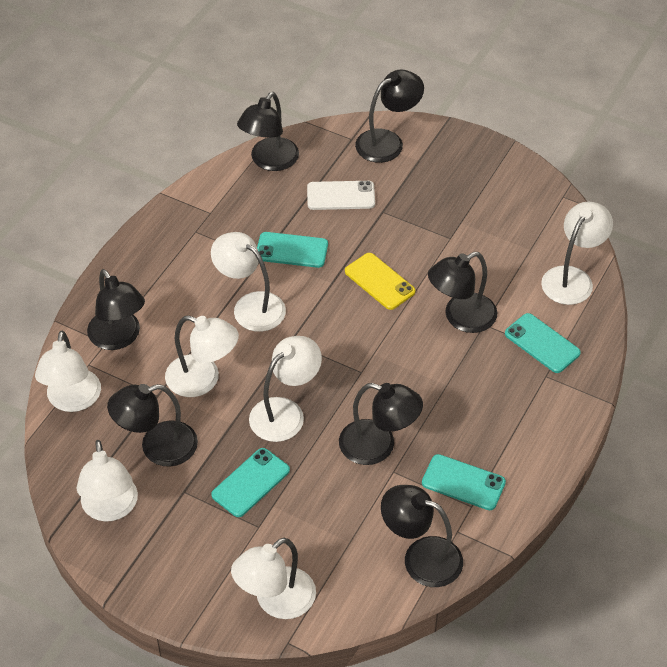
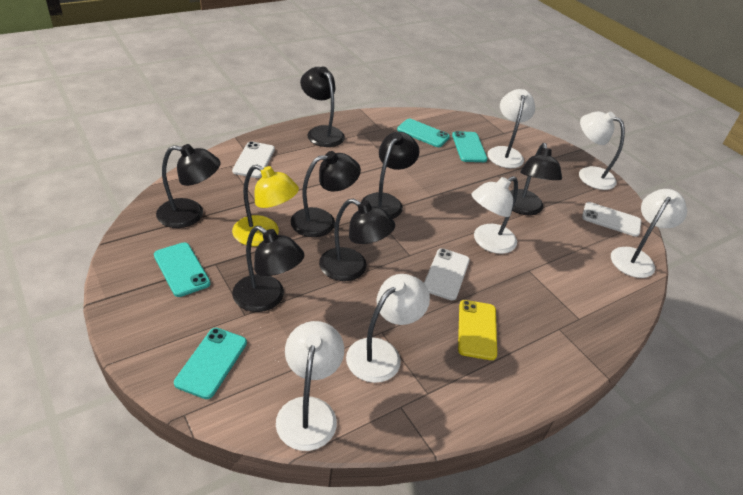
white lamp: [35,331,101,412] [76,440,138,522] [165,315,239,397] [211,232,286,332] [231,538,316,619] [249,336,322,442] [541,202,613,305] = 7 -> [276,321,344,451] [346,274,430,383] [471,176,518,254] [488,89,535,168] [579,111,625,190] [611,189,687,278] = 6
white phone: [307,181,375,210] = 1 -> [232,141,275,178] [424,248,470,300] [582,202,641,237] = 3
yellow lamp: none = 0 -> [232,165,299,247] = 1

